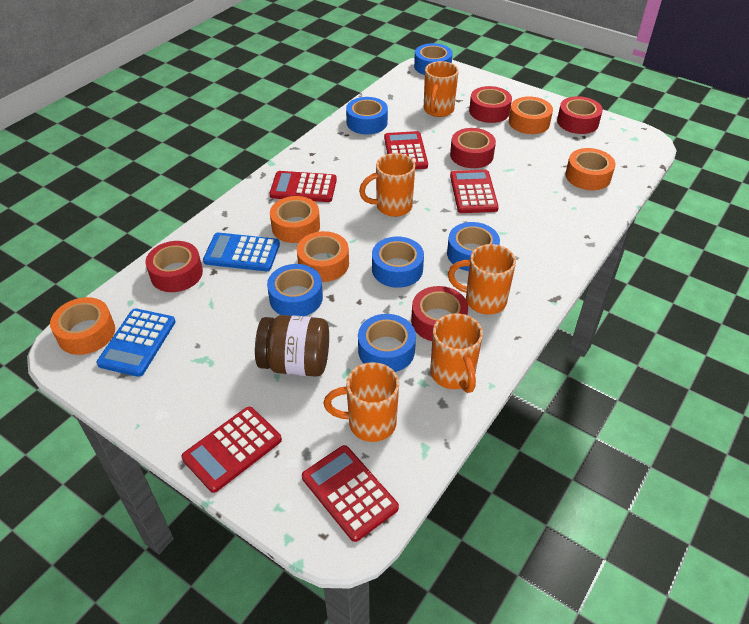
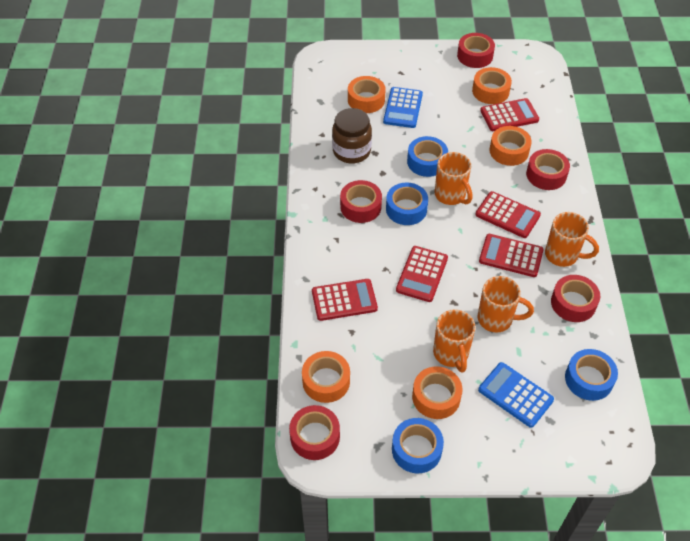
blue tape: [267,264,323,316] [346,97,388,134] [358,314,416,372] [372,237,424,288] [414,43,453,75] [447,222,500,271] = 6 -> [386,183,428,225] [392,418,444,473] [407,136,448,177] [565,349,618,401] = 4
orange mug: [324,362,399,442] [359,153,415,217] [424,61,459,117] [430,313,483,393] [448,244,516,315] = 5 -> [433,309,475,373] [435,152,472,205] [477,276,534,333] [545,212,599,267] = 4

